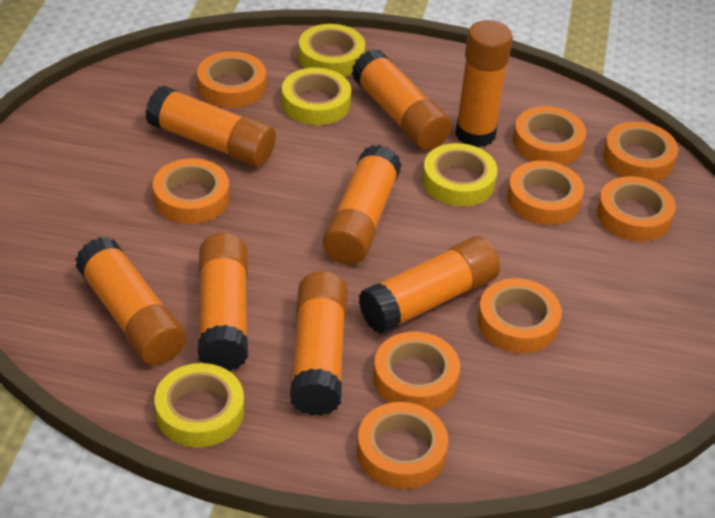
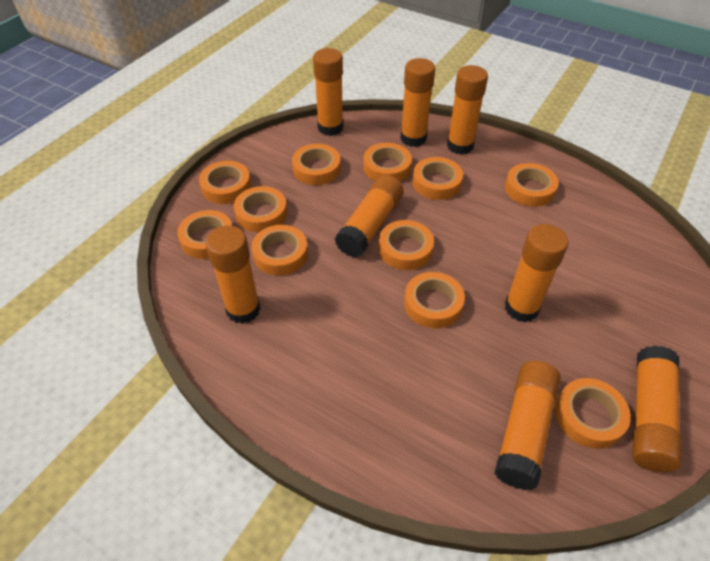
orange tape: [153,158,229,224] [197,51,266,108] [357,402,448,489] [373,332,460,410] [477,278,562,353] [507,161,584,225] [513,106,586,165] [597,176,676,242] [603,122,678,182] = 9 -> [177,210,232,259] [199,161,251,204] [234,186,287,232] [251,225,308,275] [292,144,341,185] [363,143,412,181] [379,220,434,270] [404,272,465,328] [412,157,463,200] [505,163,559,207] [555,378,631,449] = 11
yellow tape: [154,363,244,447] [282,68,351,125] [298,24,365,77] [422,143,498,206] = 4 -> none = 0

